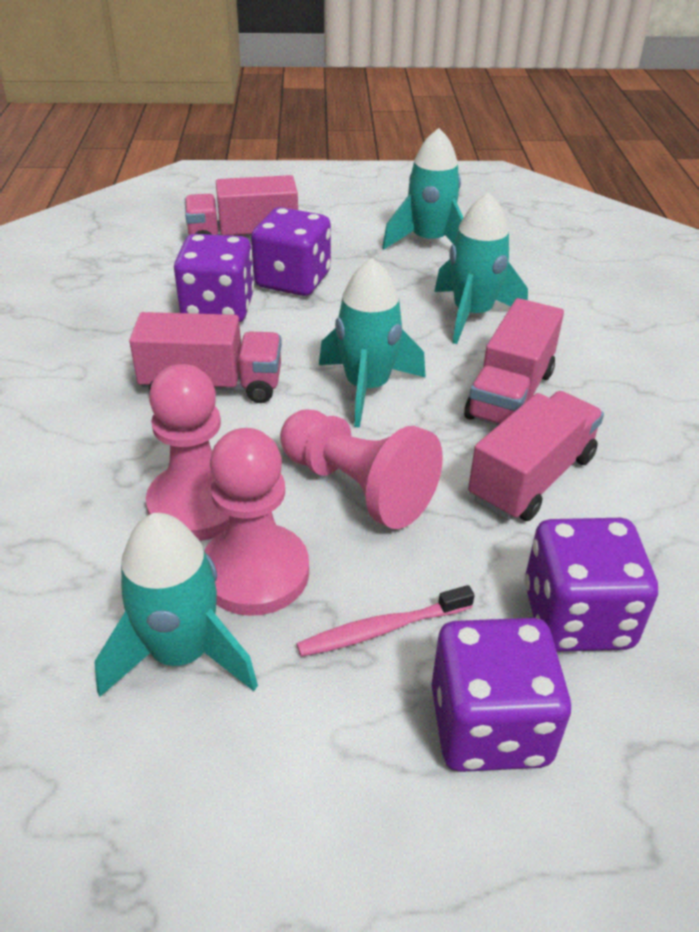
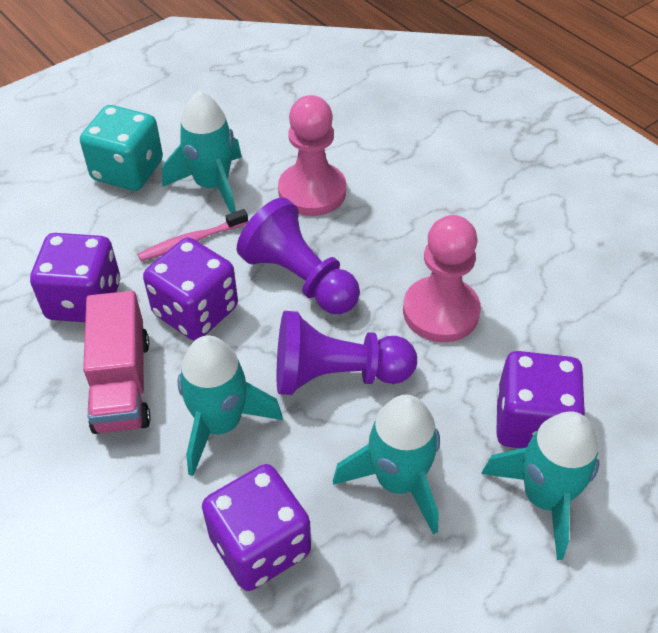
pink pawn: [146,364,229,541] [204,428,309,616] [280,410,443,529] = 3 -> [278,95,346,216] [403,215,481,342] = 2
pink truck: [129,312,282,403] [185,175,298,238] [464,298,564,425] [468,391,604,521] = 4 -> [83,291,151,434] = 1
purple pawn: none = 0 -> [237,197,360,314] [277,311,417,395] = 2
turquoise dice: none = 0 -> [80,105,163,191] = 1

